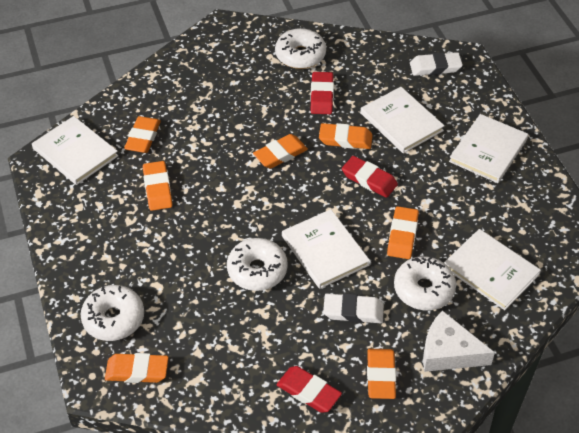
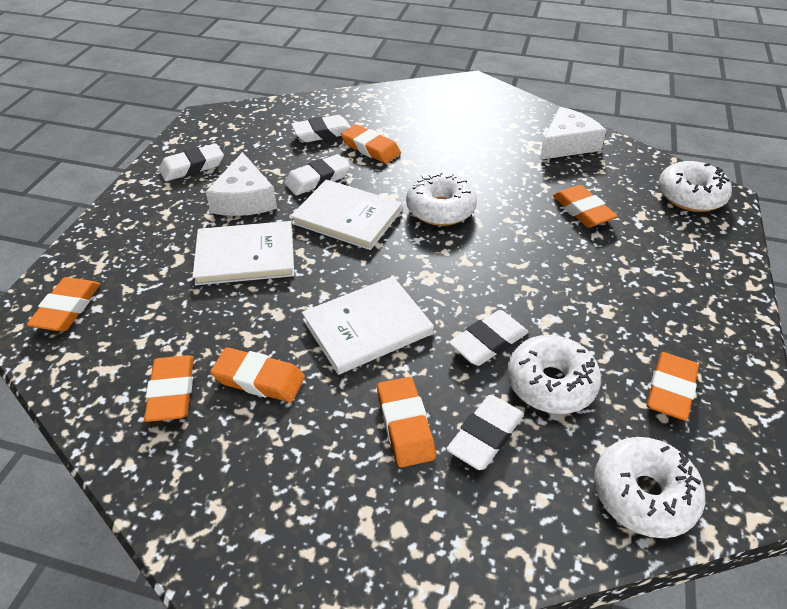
red eraser: [276,366,342,413] [310,72,334,114] [342,156,398,198] = 3 -> none = 0
white book: [32,116,118,185] [282,209,370,289] [360,87,444,153] [444,229,541,310] [449,114,528,183] = 5 -> [192,221,294,285] [291,179,402,250] [302,276,434,375] = 3
white cheese: [423,310,495,372] = 1 -> [206,152,277,216] [540,107,606,160] = 2
white eraser: [323,293,384,323] [410,52,463,76] = 2 -> [159,144,224,181] [284,154,350,195] [291,115,350,142] [446,395,524,470] [449,310,528,366] = 5

